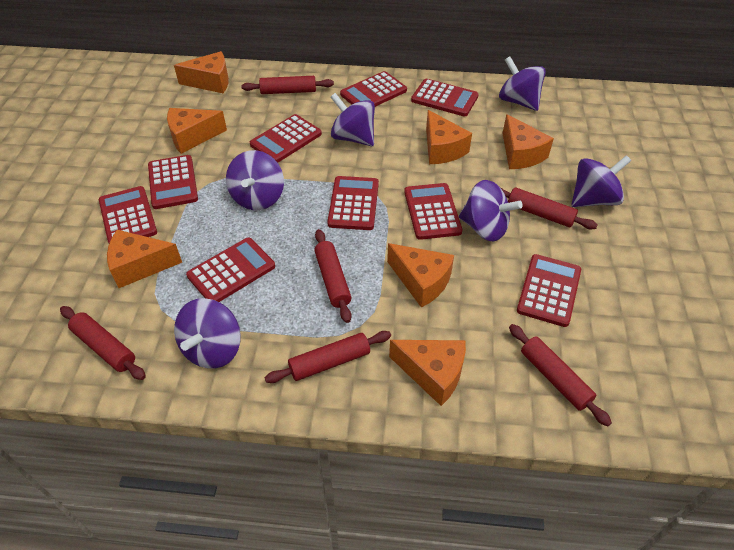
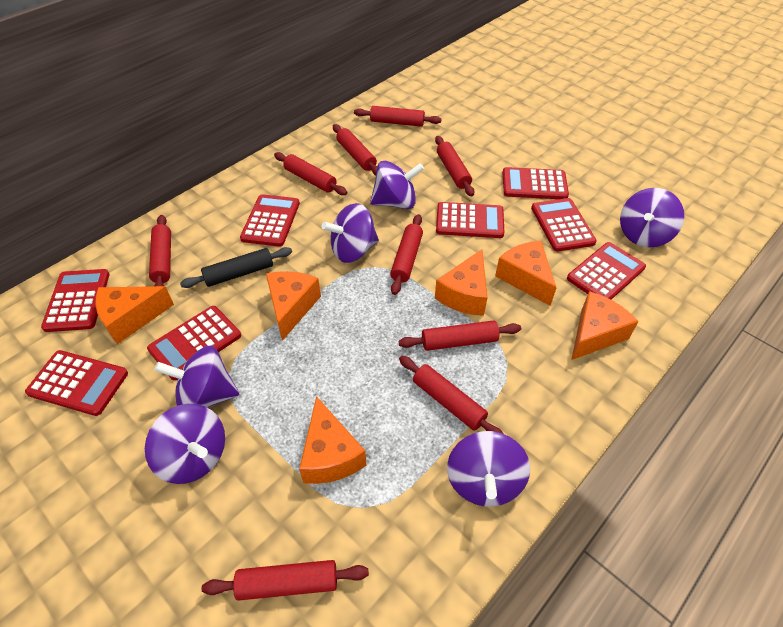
black rolling pin: none = 0 -> [180,247,292,288] = 1
orange cheese: [107,230,182,288] [167,108,227,154] [174,51,229,93] [387,243,454,308] [389,340,466,406] [426,110,472,164] [502,114,554,169] = 7 -> [95,286,174,344] [266,271,321,341] [299,396,366,484] [435,249,488,316] [495,241,556,306] [571,291,639,360] = 6
red calculator: [99,186,157,243] [148,155,198,209] [186,238,275,302] [250,114,322,163] [327,176,379,230] [340,71,407,107] [404,183,462,240] [411,79,479,117] [517,254,581,327] = 9 -> [25,350,128,416] [41,269,110,332] [147,306,241,380] [240,194,300,247] [436,202,504,238] [502,167,569,199] [531,198,597,251] [567,242,646,300] = 8
red rolling pin: [60,306,146,380] [241,76,334,94] [265,331,391,383] [314,229,352,323] [500,187,598,229] [509,324,612,427] = 6 -> [149,215,171,286] [202,560,369,601] [274,152,347,195] [333,124,377,175] [354,106,441,127] [390,214,423,295] [399,320,521,351] [399,356,503,433] [435,136,474,197] = 9

